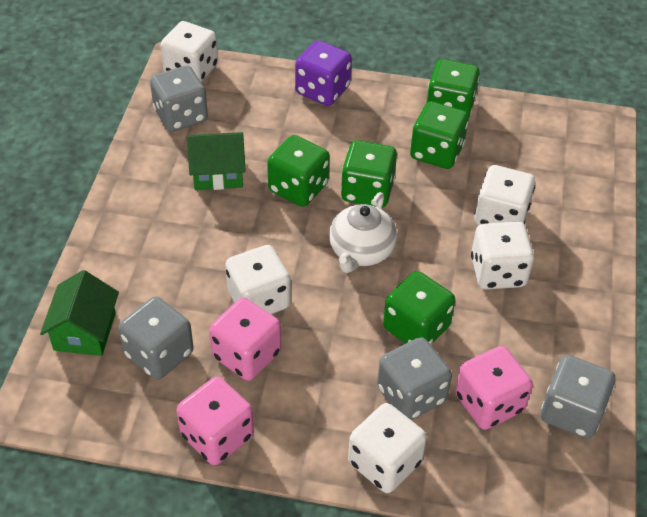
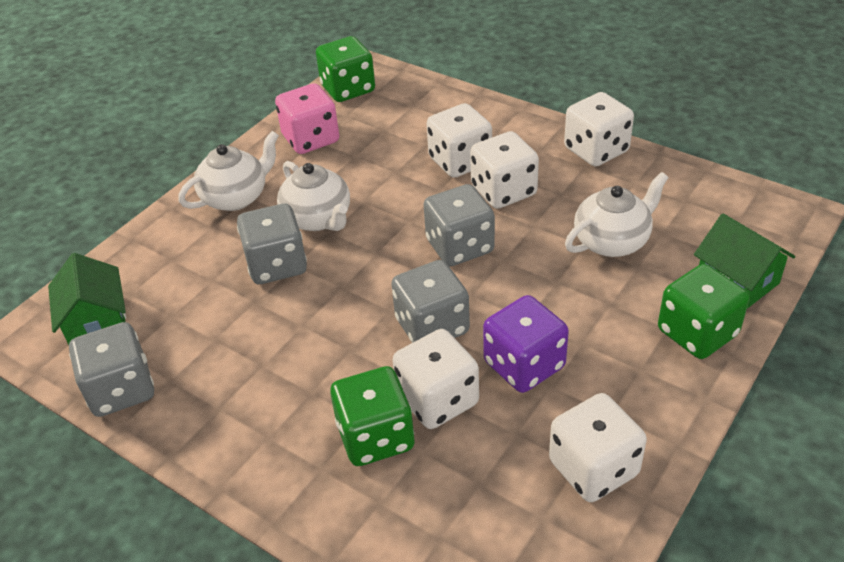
green dice: [267,135,330,207] [341,140,397,208] [383,271,455,344] [410,101,469,169] [427,59,480,118] = 5 -> [316,36,375,102] [330,366,415,466] [658,264,749,359] = 3
pink dice: [177,377,254,465] [209,298,281,381] [455,346,533,430] = 3 -> [275,83,339,154] = 1
white teapot: [329,192,397,273] = 1 -> [178,131,279,211] [277,161,350,231] [565,172,669,257] = 3

